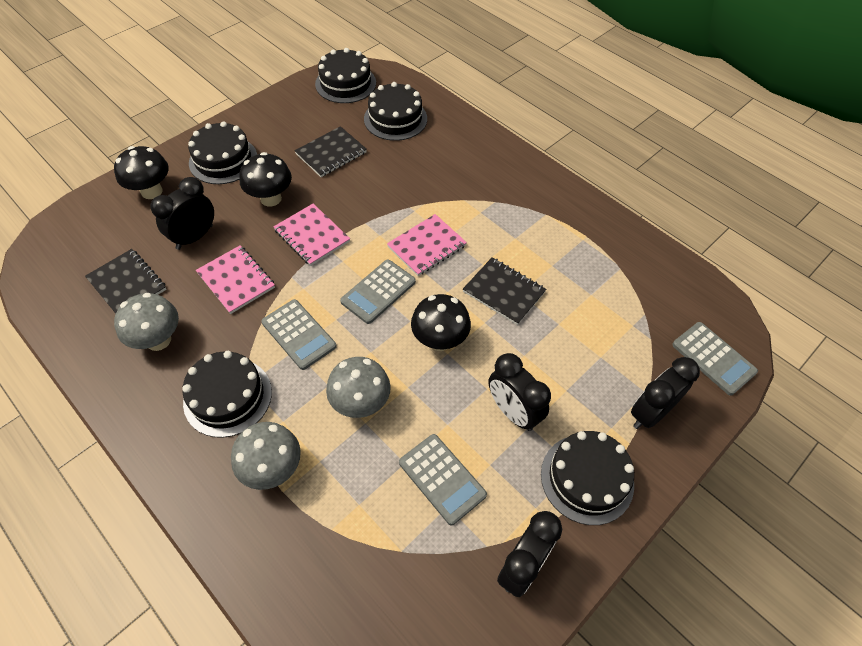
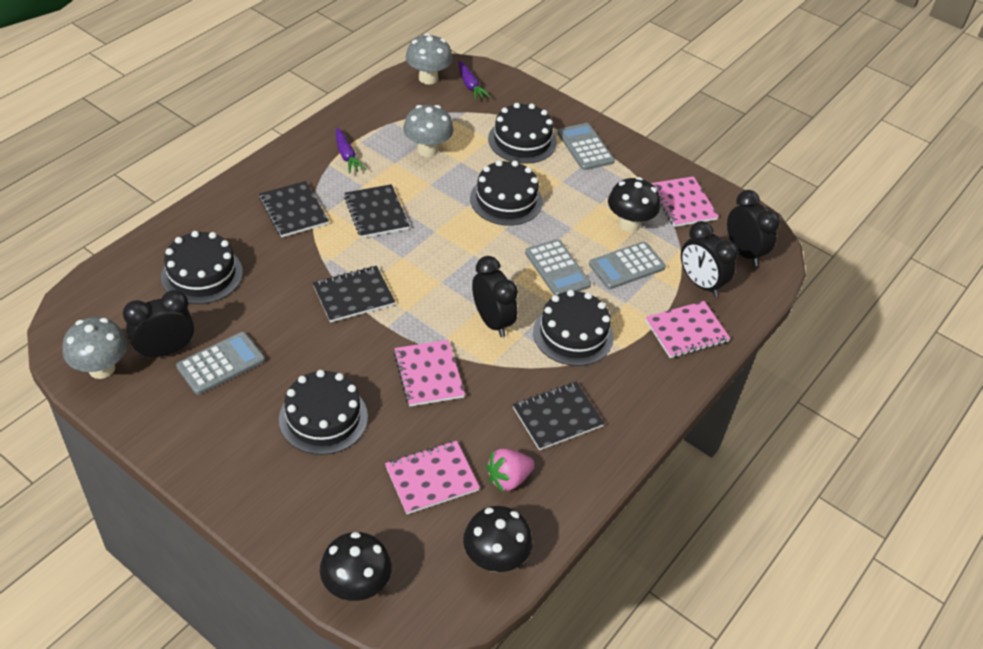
black notebook: [85,249,166,314] [294,126,367,177] [463,257,546,325] = 3 -> [259,181,329,237] [313,266,395,323] [344,184,410,238] [513,382,605,450] = 4
pink notebook: [196,245,275,314] [273,204,350,266] [387,214,467,276] = 3 -> [385,441,480,514] [394,340,465,406] [645,301,730,358] [651,176,719,227] = 4
pink strawberry: none = 0 -> [486,448,534,492] = 1
purple carrot: none = 0 -> [336,127,366,174] [458,61,491,100] = 2

